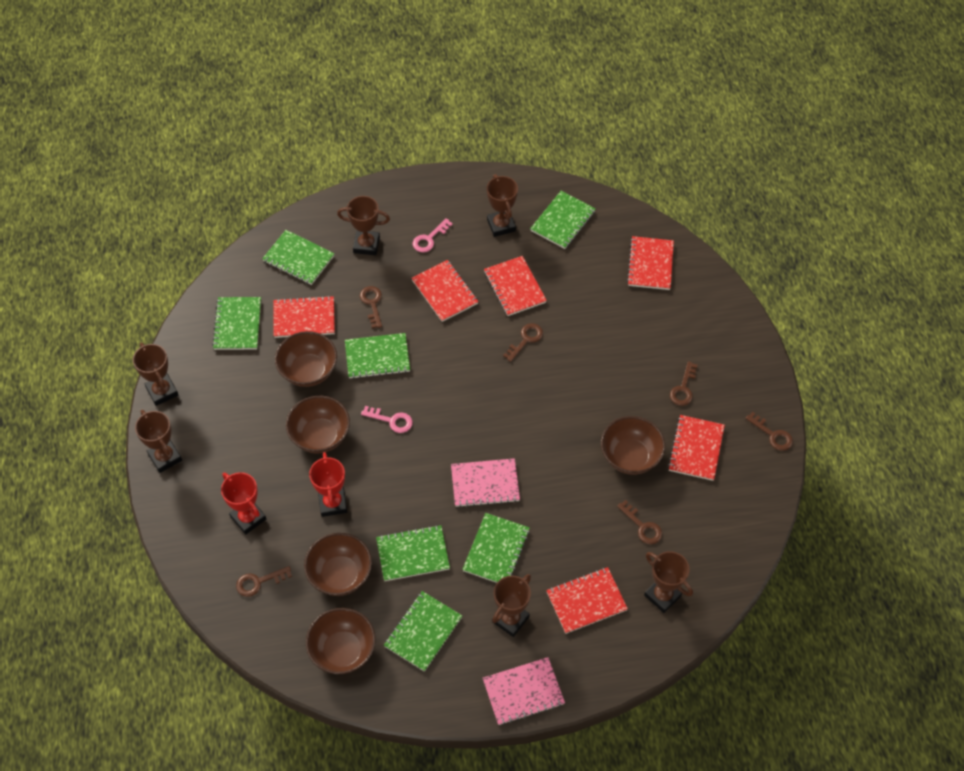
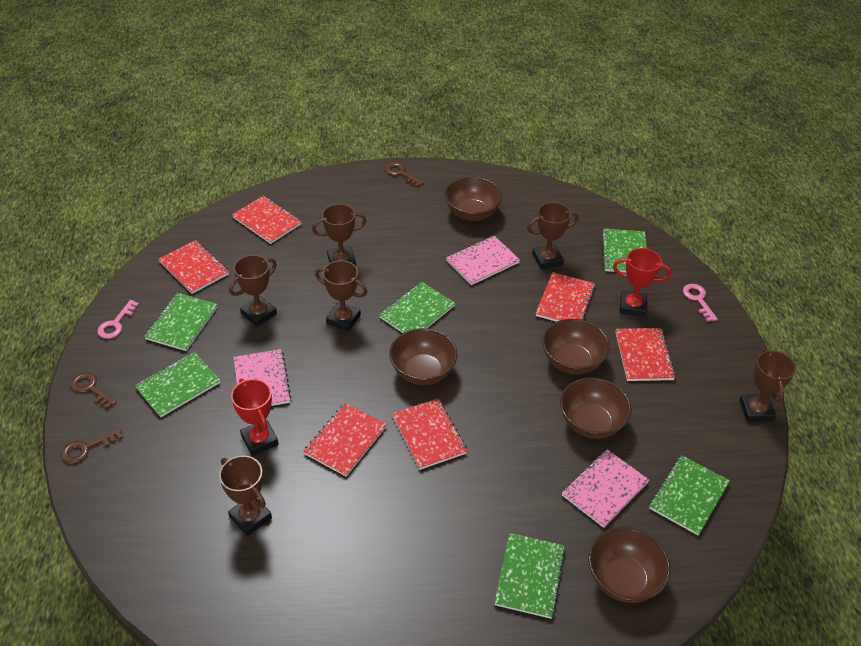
brown key: [236,566,292,597] [360,286,382,328] [503,323,543,362] [617,500,662,544] [670,361,697,406] [745,412,793,451] = 6 -> [61,428,123,463] [71,372,117,409] [385,162,424,187] = 3
green notebook: [212,297,261,350] [262,230,335,285] [345,333,410,379] [376,525,450,581] [384,591,462,672] [462,513,530,583] [530,191,596,249] = 7 -> [135,352,221,417] [144,293,218,351] [379,282,455,333] [494,533,566,619] [602,228,647,273] [649,455,730,535] = 6
pink notebook: [451,458,520,507] [483,657,565,725] = 2 -> [233,349,291,406] [446,236,520,285] [562,449,650,528] = 3

